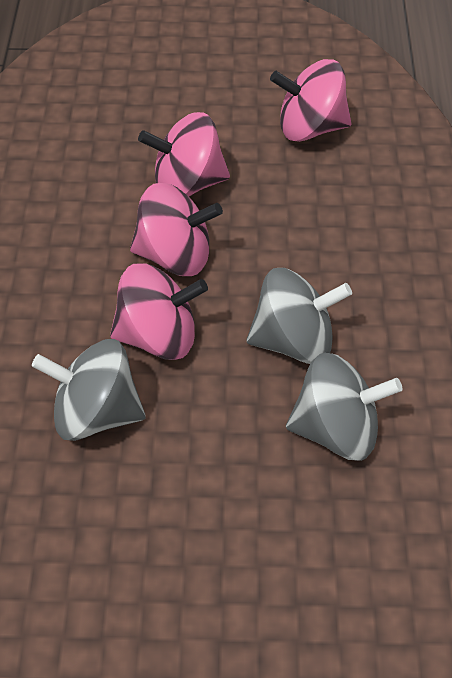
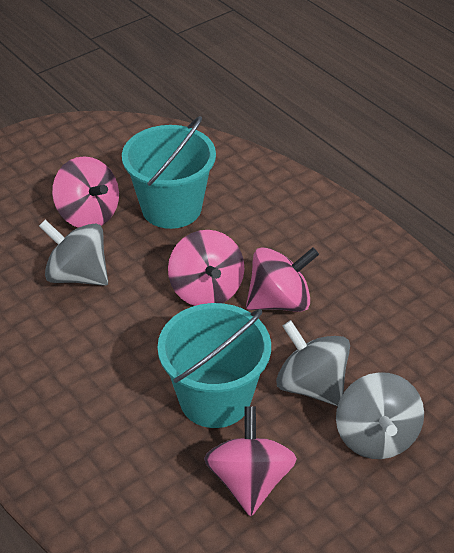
turquoise bucket: none = 0 -> [122,116,216,229] [157,303,271,428] = 2

